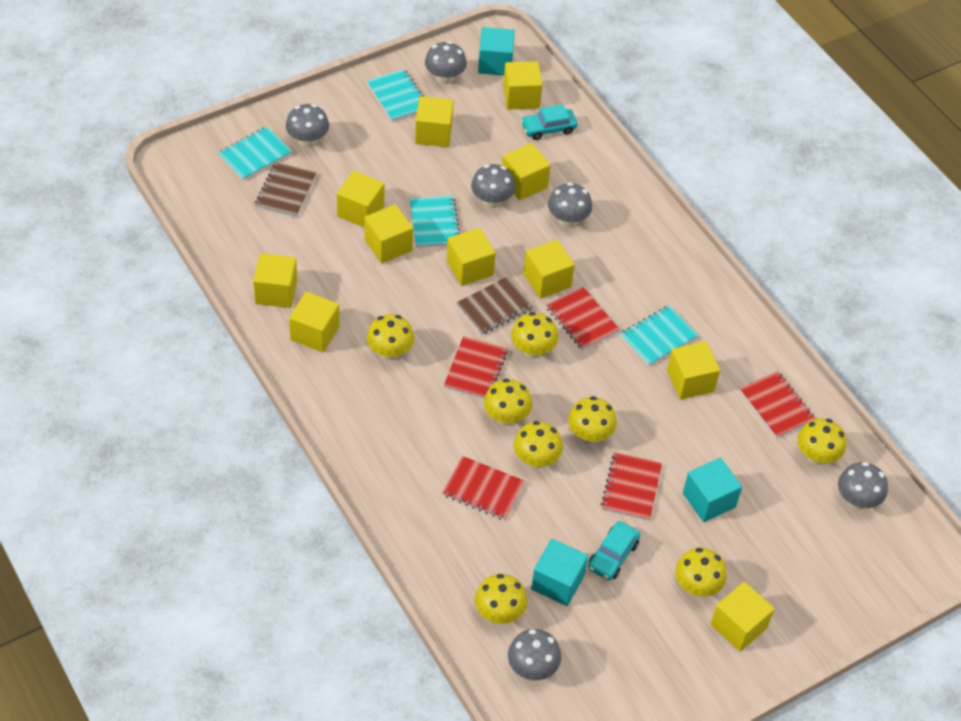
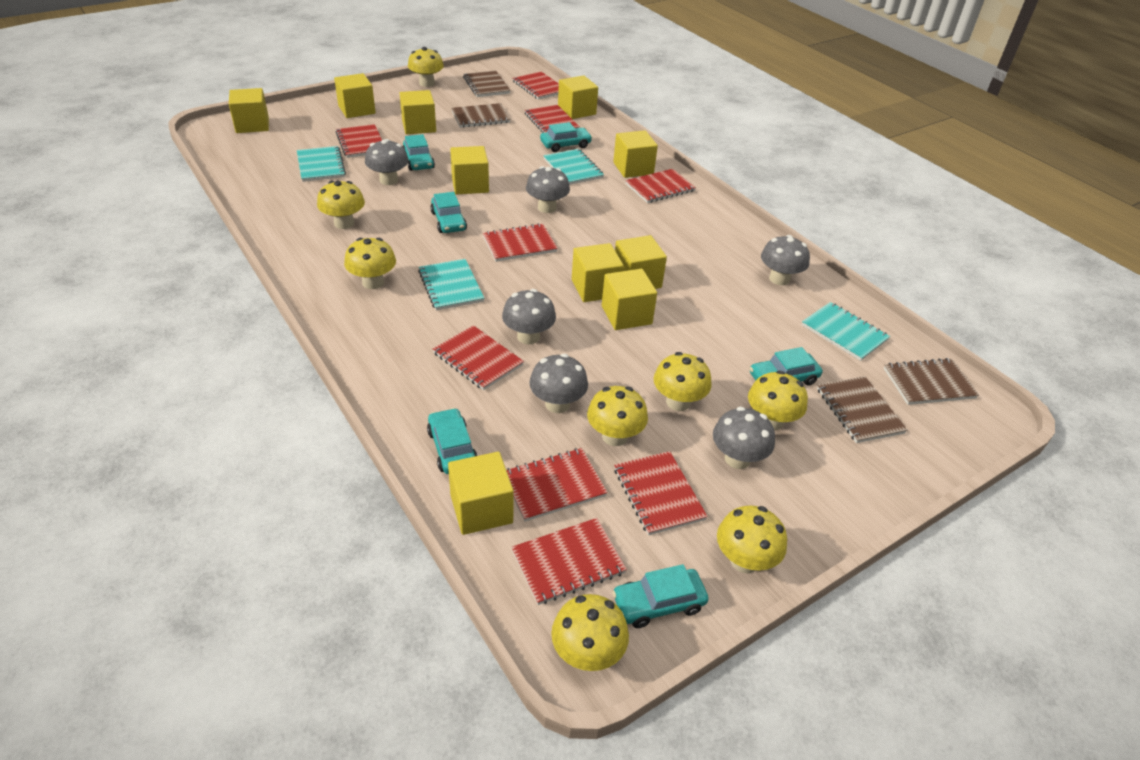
brown notebook: [255,162,316,218] [456,276,534,335] = 2 -> [451,103,511,128] [463,70,511,97] [817,376,907,443] [884,358,979,405] = 4
red notebook: [442,456,525,520] [444,336,508,399] [546,287,620,351] [601,452,662,521] [739,371,815,438] = 5 -> [336,124,382,158] [433,325,524,390] [483,223,558,262] [507,448,608,521] [512,518,627,605] [513,72,559,100] [524,105,580,133] [614,451,708,535] [625,169,696,203] = 9
turquoise car: [521,104,577,140] [588,521,640,580] = 2 -> [403,134,435,171] [427,408,478,474] [430,192,467,233] [540,122,592,152] [612,564,709,628] [750,347,822,385] = 6
turquoise cube: [478,27,515,76] [531,539,588,606] [683,458,742,522] = 3 -> none = 0
yellow cube: [253,253,297,308] [289,292,340,352] [337,171,385,227] [364,204,413,263] [415,96,454,147] [446,228,496,286] [502,143,551,200] [503,61,542,110] [523,240,575,299] [667,341,720,400] [710,581,775,652] = 11 -> [229,88,269,133] [334,73,376,118] [400,90,436,134] [448,452,514,535] [450,146,489,195] [558,75,598,119] [572,243,624,302] [602,269,657,330] [613,130,658,178] [615,235,667,289] = 10

